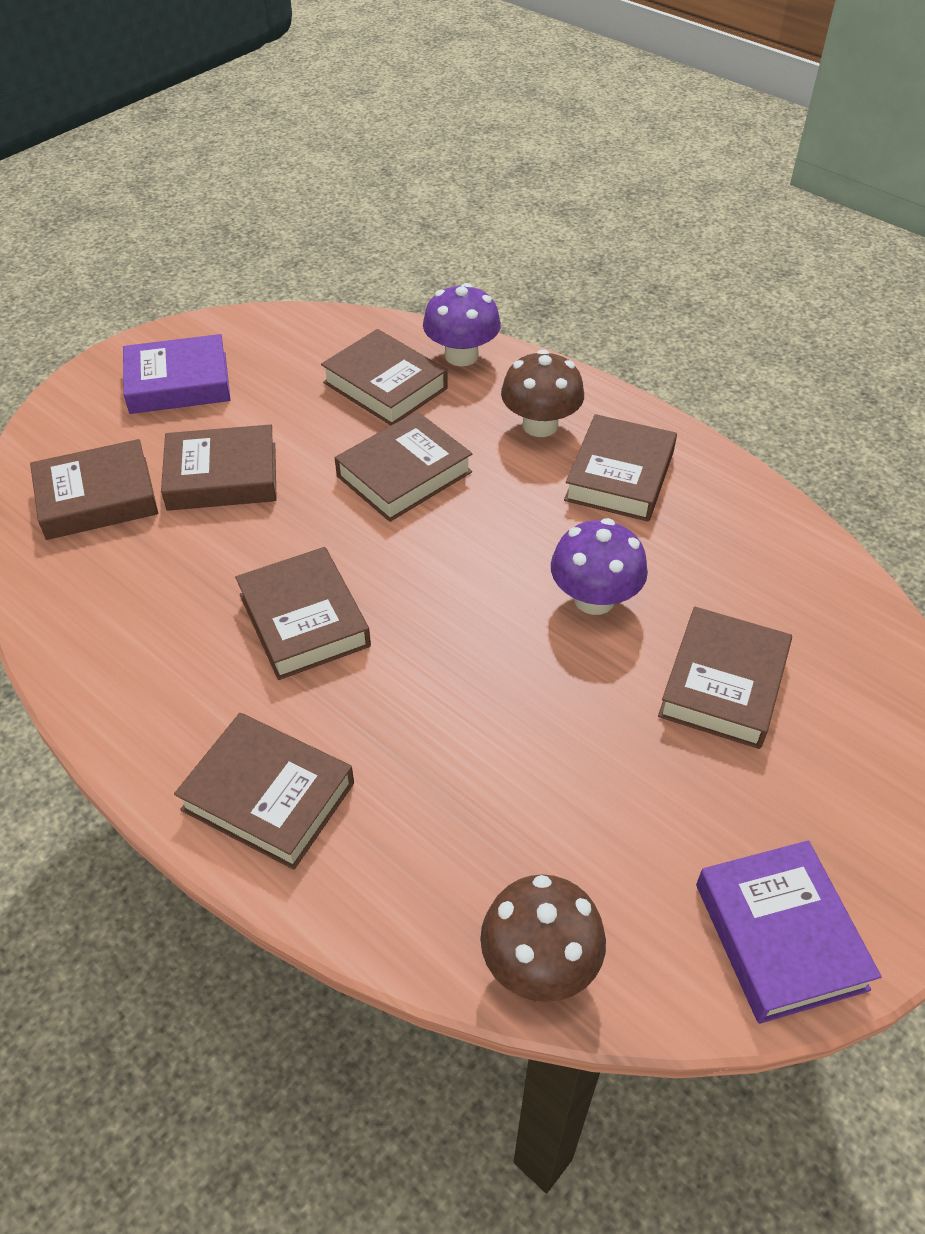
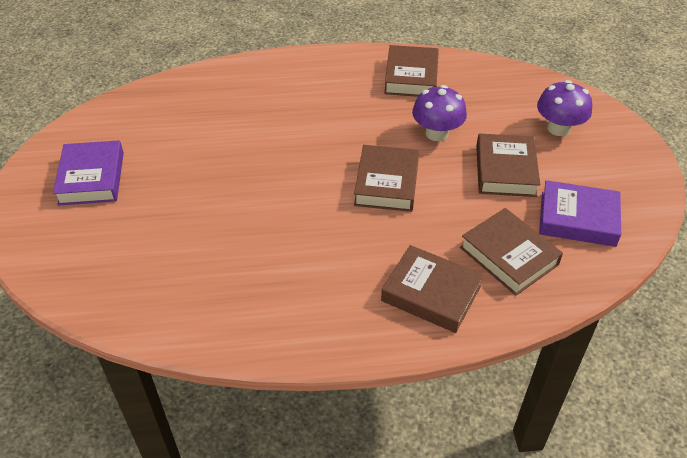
brown book: [30,439,158,540] [161,424,277,511] [174,713,354,870] [235,547,371,680] [321,329,448,426] [335,411,472,522] [564,414,677,521] [658,607,792,749] = 8 -> [354,145,419,212] [381,245,483,333] [384,45,439,97] [460,208,563,296] [476,134,540,197] = 5
brown mushroom: [480,874,606,1002] [501,349,584,437] = 2 -> none = 0

